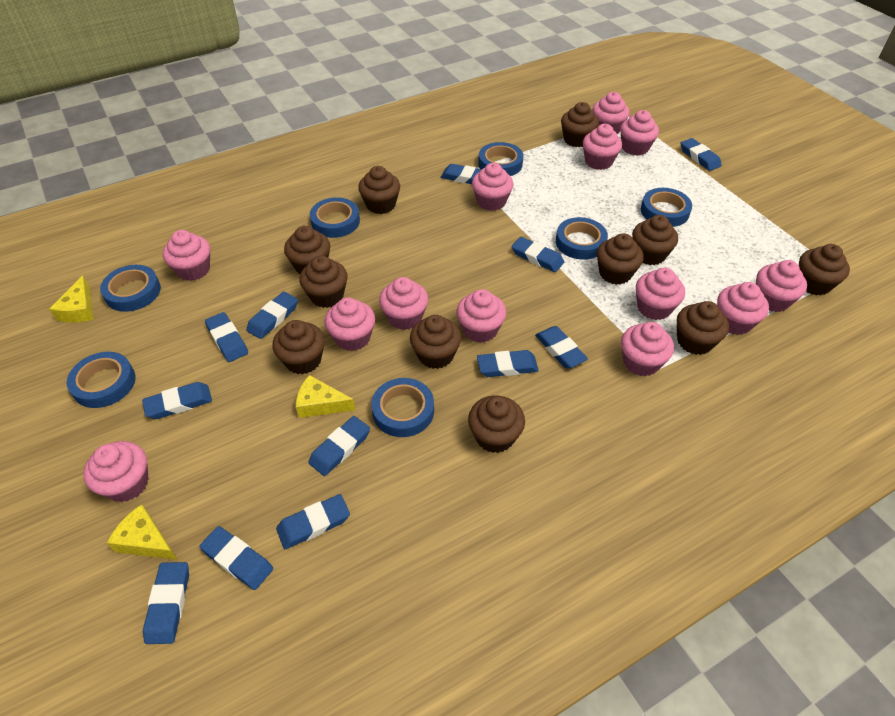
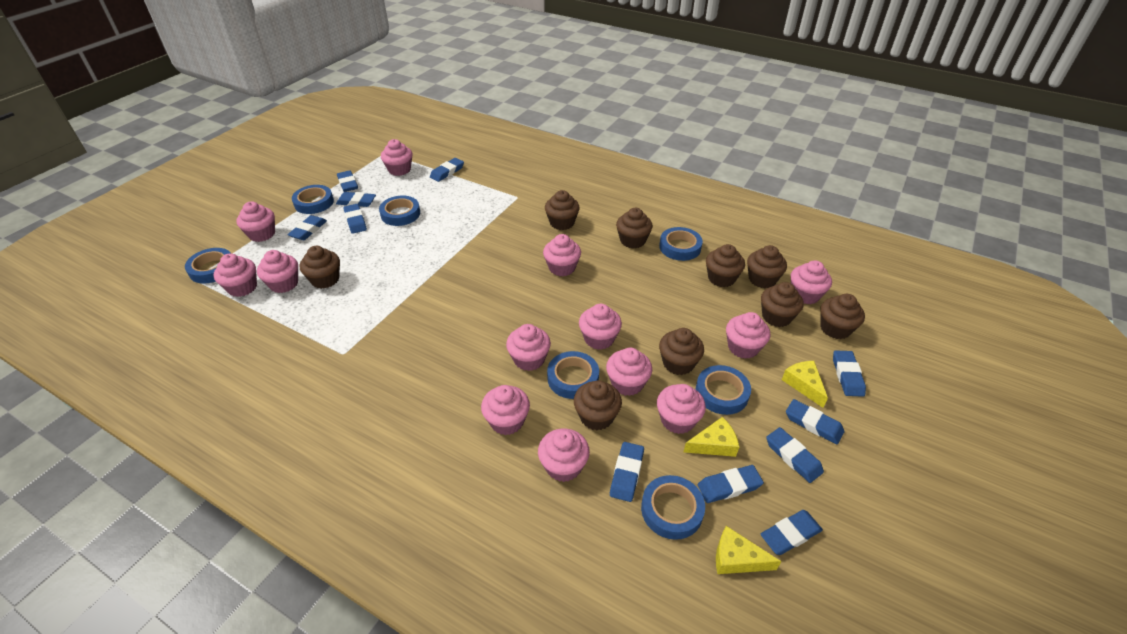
blue eraser: [142,382,212,419] [143,562,189,644] [199,526,273,590] [205,312,248,362] [246,291,298,339] [276,494,350,549] [308,416,370,476] [441,164,482,184] [477,350,539,377] [512,237,564,272] [535,326,588,369] [681,138,722,171] = 12 -> [287,215,327,240] [336,192,376,207] [337,170,358,192] [343,204,367,234] [430,158,464,182] [610,442,644,502] [698,465,764,503] [760,510,823,555] [766,427,824,483] [786,399,844,444] [833,350,866,397] = 11
brown cupcake: [273,320,325,374] [284,226,330,274] [300,256,348,308] [358,166,400,214] [410,315,461,369] [468,396,525,453] [561,102,599,147] [597,233,644,285] [632,215,678,265] [677,301,729,355] [799,244,850,295] = 11 -> [300,246,340,289] [545,190,580,230] [574,380,622,430] [616,208,652,248] [659,328,704,375] [706,244,745,287] [747,245,787,288] [761,282,804,327] [820,294,865,339] = 9

